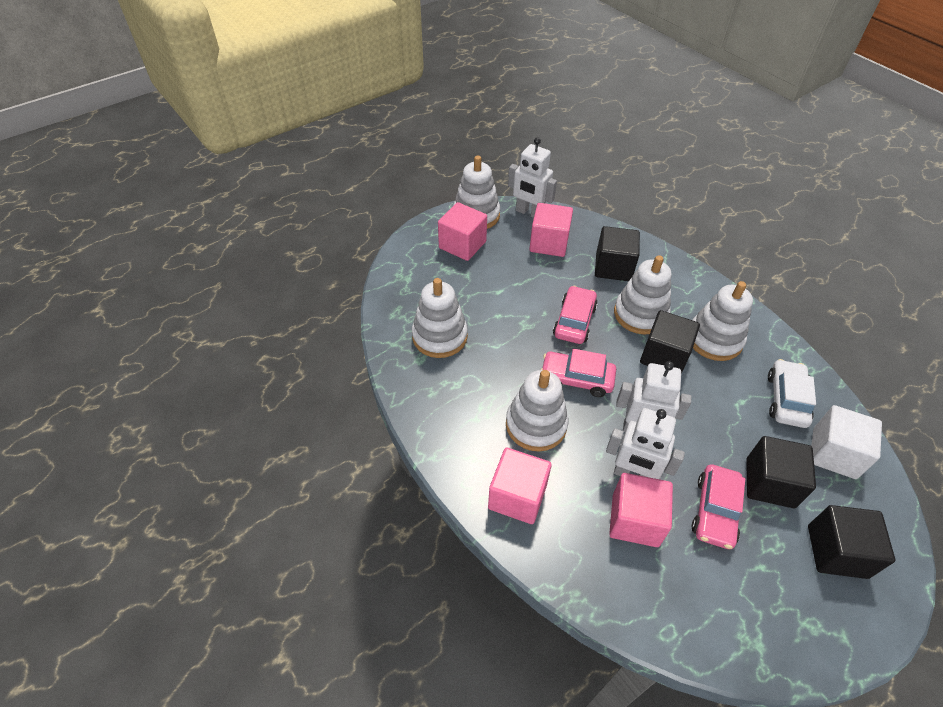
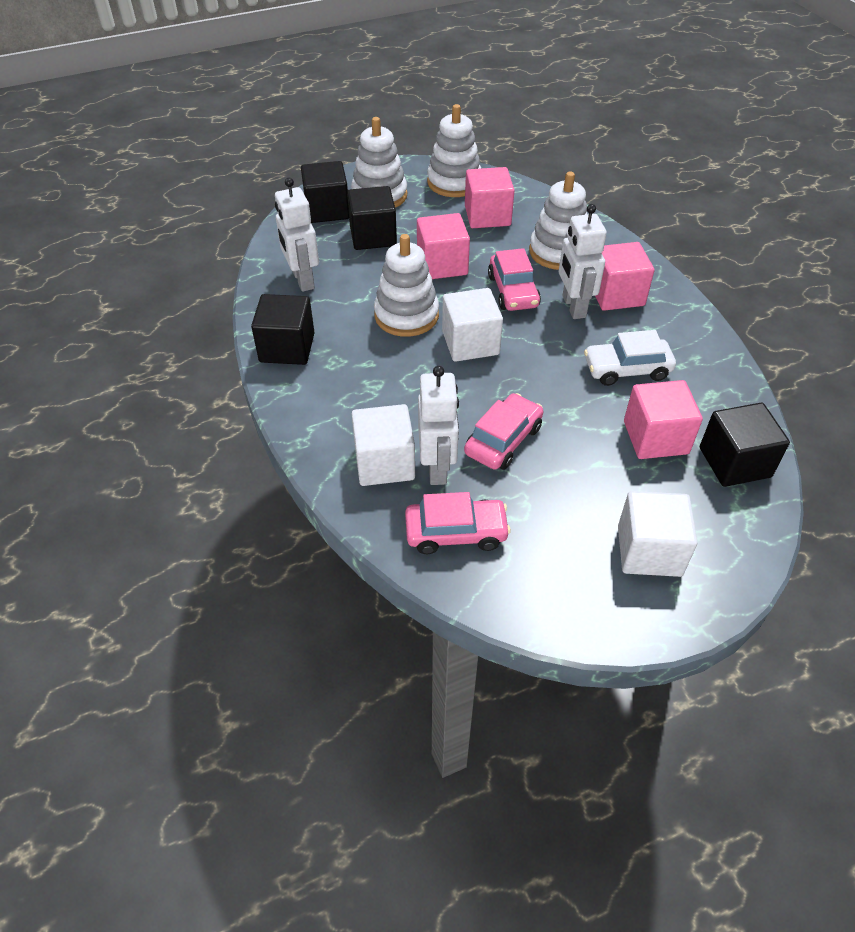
white cube: [811,405,882,479] = 1 -> [352,404,415,486] [442,288,503,362] [618,491,697,577] = 3
white stacking toy: [412,278,468,358] [453,155,500,229] [506,370,568,452] [614,255,671,335] [692,281,753,361] = 5 -> [351,117,407,208] [374,234,439,337] [427,104,481,197] [529,172,587,270] = 4

